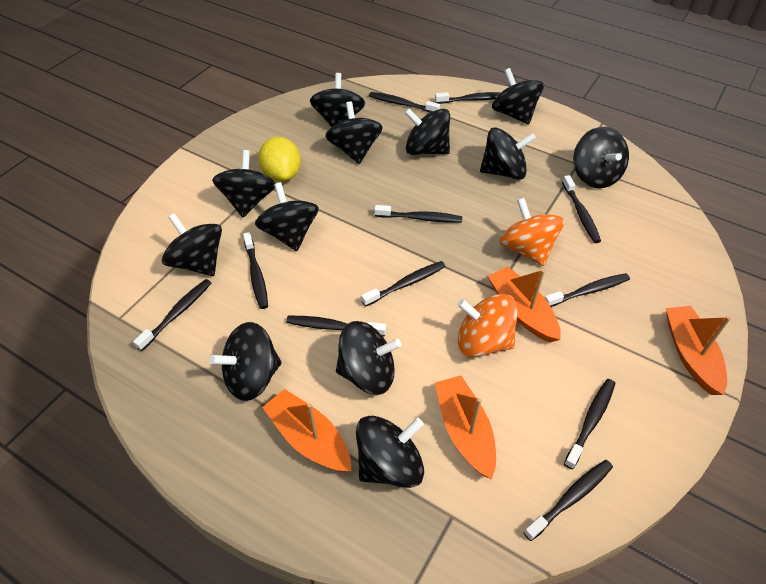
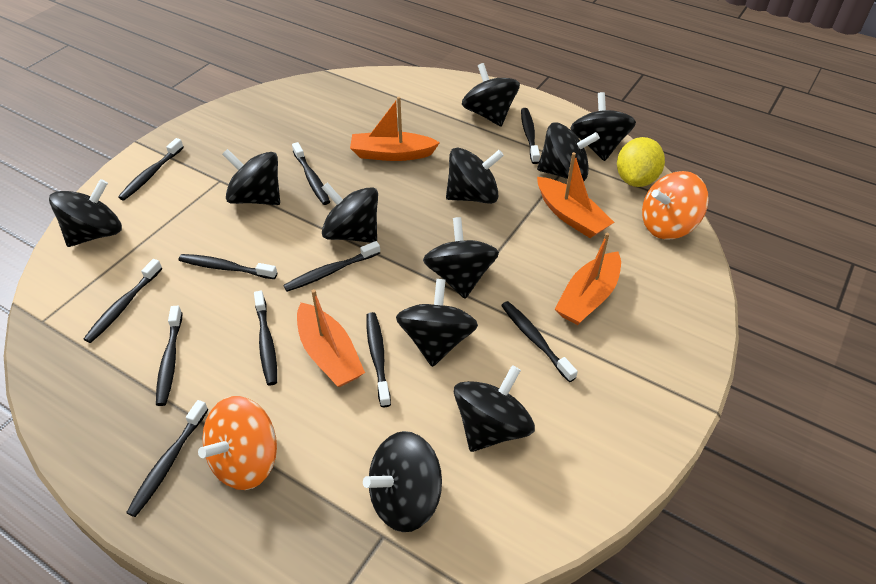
black spinning top: [162,213,222,276] [210,322,282,401] [212,150,276,217] [255,182,319,251] [310,73,365,127] [325,101,383,164] [336,321,401,395] [356,416,424,488] [404,108,450,155] [480,127,536,180] [492,68,544,125] [573,127,629,188] = 12 -> [49,179,122,247] [222,149,280,205] [322,182,378,243] [363,431,442,532] [396,279,478,367] [423,217,499,299] [446,148,504,204] [454,365,535,452] [462,63,520,126] [537,123,600,181] [570,92,636,161] = 11

